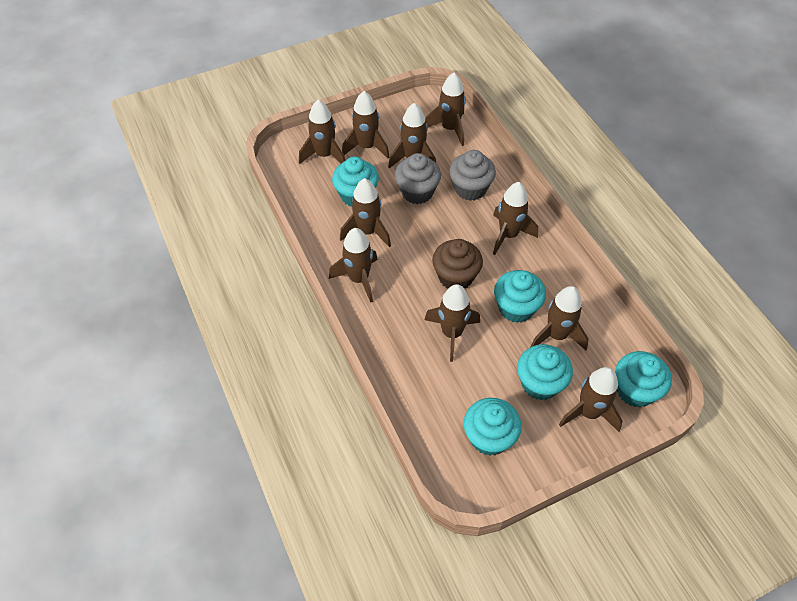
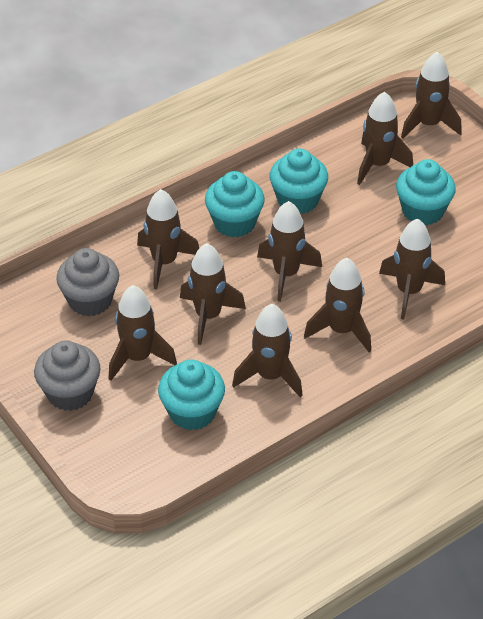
brown cupcake: [432,239,483,288] = 1 -> none = 0
brown rocket: [299,99,345,164] [329,228,378,303] [340,178,391,247] [342,91,390,159] [388,103,436,168] [424,284,480,362] [425,72,466,146] [493,182,538,255] [531,286,589,350] [559,367,623,432] = 10 -> [108,285,177,381] [137,189,199,289] [180,243,246,345] [232,304,303,398] [257,201,322,302] [304,258,371,352] [357,91,413,185] [379,219,445,319] [401,52,462,139] = 9
turquoise cupcake: [332,157,379,207] [464,398,522,456] [494,270,546,323] [517,344,573,400] [615,351,672,407] = 5 -> [158,359,225,430] [205,171,265,238] [269,148,328,214] [396,159,456,225] = 4

